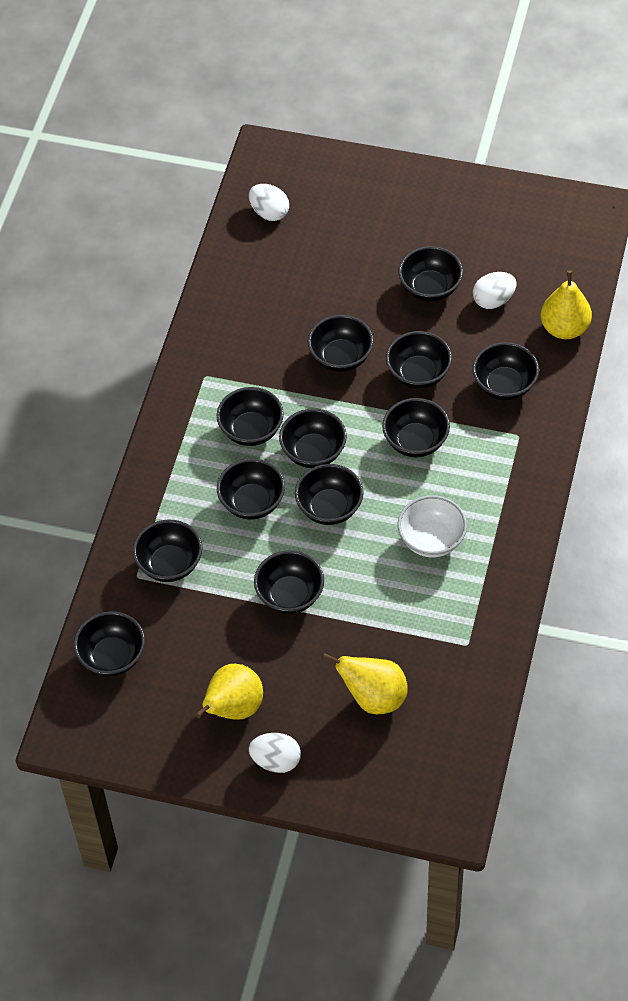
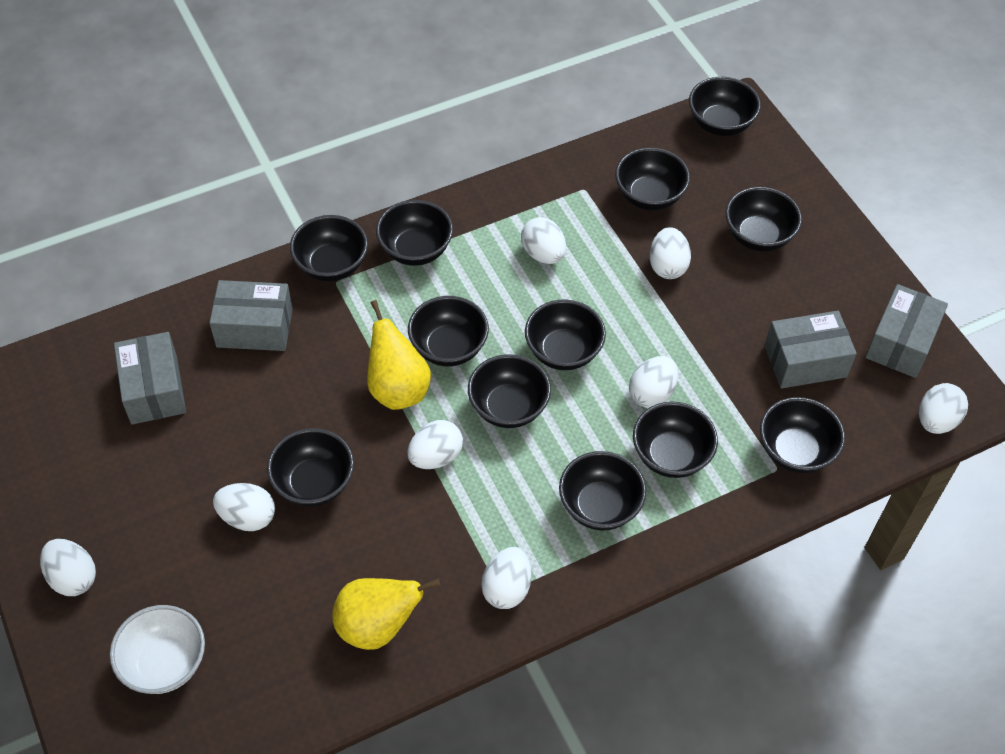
grey box: none = 0 -> [114,332,186,425] [209,280,293,351] [765,311,857,389] [865,284,948,378] = 4
white egg: [249,184,289,221] [249,733,301,773] [473,272,516,309] = 3 -> [40,539,96,596] [213,483,275,531] [407,420,463,469] [481,547,531,609] [521,217,566,264] [629,356,678,408] [649,227,691,279] [919,383,968,434] = 8
yellow pear: [195,664,263,720] [322,653,408,714] [541,270,592,339] = 3 -> [332,578,440,650] [367,300,431,410] = 2

